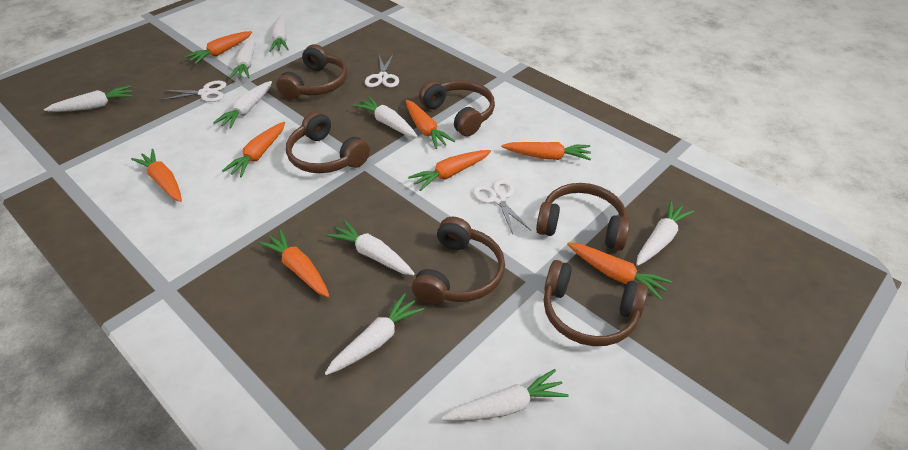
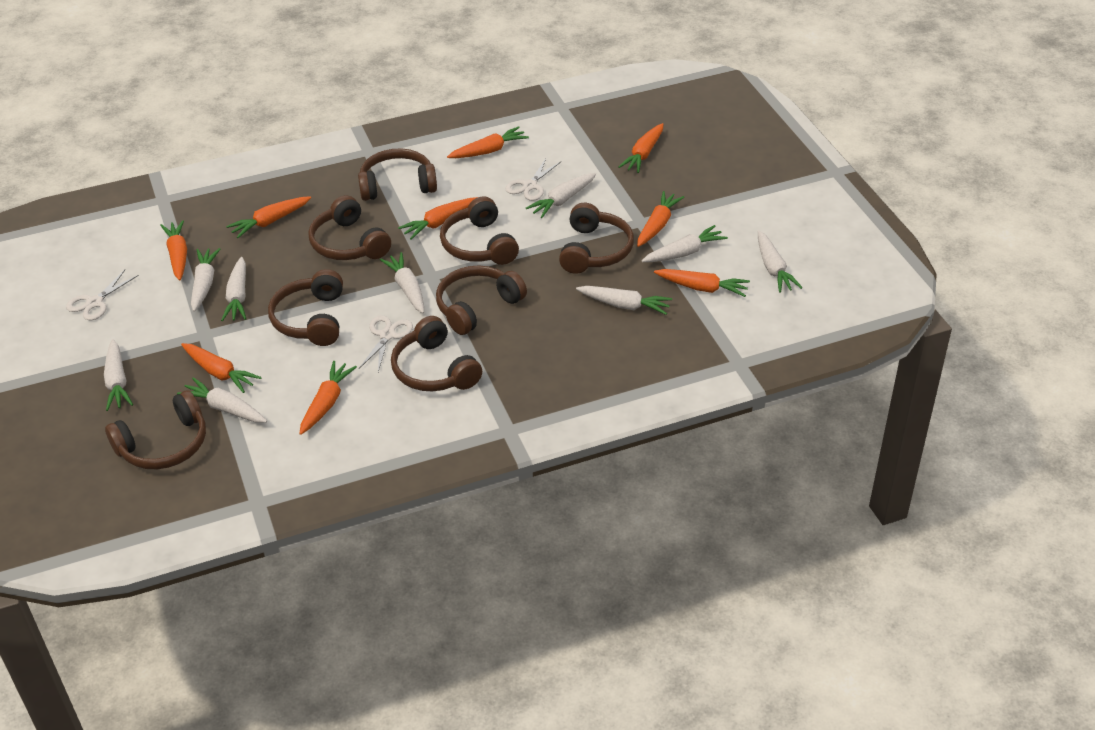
brown headphones: [276,44,347,100] [286,111,370,173] [412,217,505,305] [419,80,495,136] [536,183,630,251] [544,260,648,346] = 6 -> [105,391,206,469] [268,269,343,346] [308,195,391,260] [358,148,437,201] [391,316,482,391] [436,266,527,335] [440,196,519,265] [559,203,634,274] = 8
orange carrot: [131,149,182,202] [185,31,252,64] [222,122,285,177] [258,229,329,297] [406,100,455,149] [408,150,491,191] [501,142,591,160] [567,242,672,300] = 8 -> [160,220,187,281] [181,343,262,393] [226,196,311,238] [299,361,357,435] [398,197,478,240] [447,126,529,158] [618,123,663,173] [637,191,684,247] [654,269,750,297] = 9

